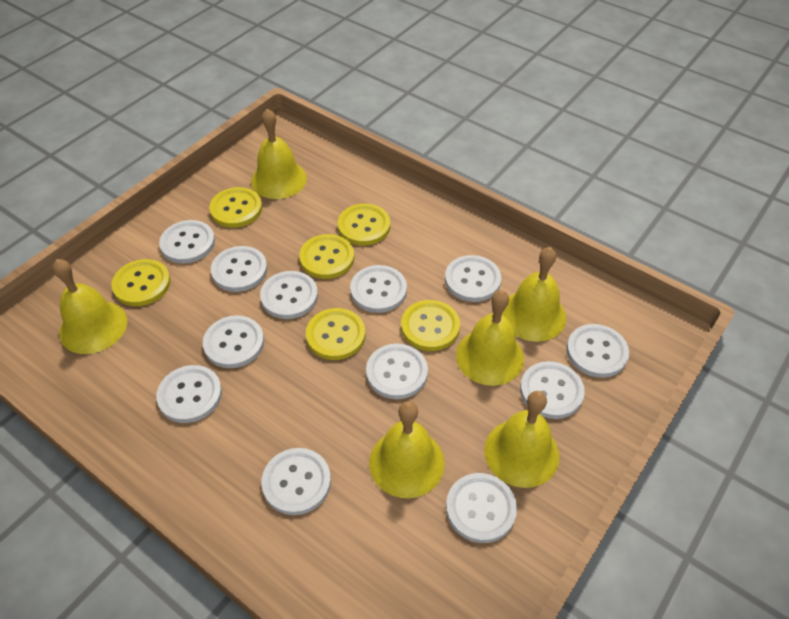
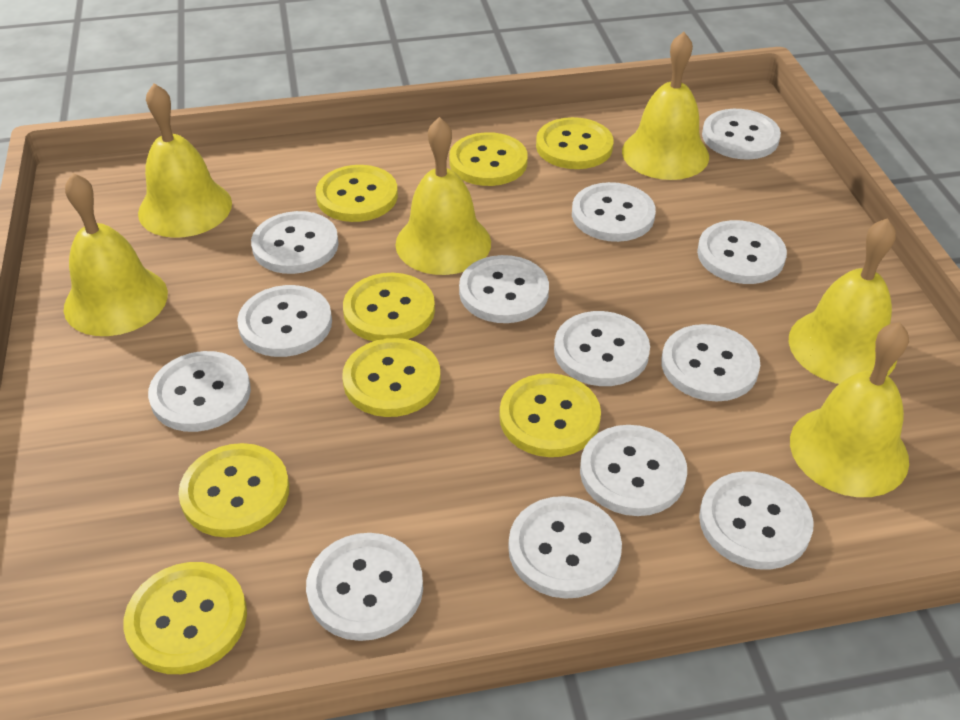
white button: [156,365,222,423] [159,220,215,264] [203,315,264,368] [211,246,267,292] [260,271,318,319] [262,448,331,515] [350,265,407,313] [366,344,428,399] [445,255,501,302] [446,473,517,543] [520,361,585,419] [566,324,629,378] = 12 -> [148,351,251,432] [237,285,332,357] [251,211,339,274] [306,533,423,641] [459,255,549,323] [508,496,622,599] [554,311,650,386] [572,182,656,242] [580,425,687,516] [661,324,760,401] [697,220,787,284] [699,471,814,570] [702,109,781,160] = 13
yellow button: [111,259,171,306] [209,187,262,228] [299,234,354,279] [306,308,365,360] [338,204,390,246] [401,300,460,351] = 6 -> [123,562,247,674] [178,443,289,537] [316,165,398,222] [342,338,441,417] [343,273,435,341] [449,132,528,186] [500,373,601,457] [536,117,614,169] = 8

